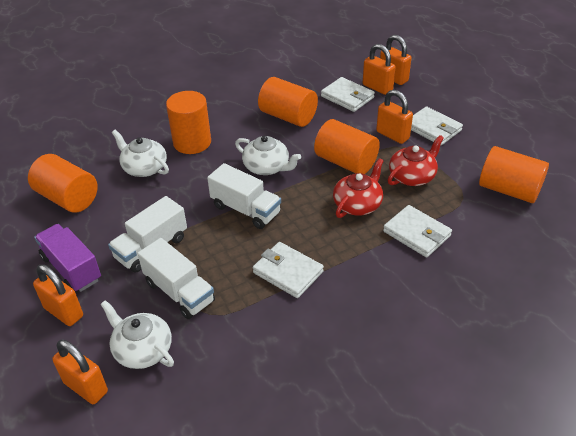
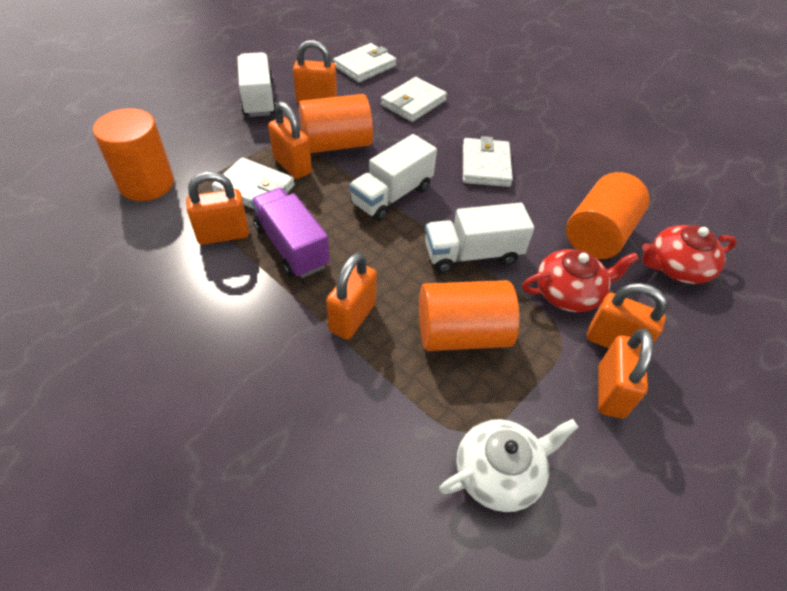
orange cylinder: [28,154,98,213] [166,91,211,154] [258,77,318,127] [314,119,380,174] [479,146,549,203] = 5 -> [93,108,174,201] [299,94,373,153] [419,280,520,351] [566,172,650,259] = 4
orange padlock: [33,265,83,326] [52,340,108,404] [363,44,396,95] [376,90,413,144] [380,35,411,85] = 5 -> [186,172,249,245] [268,101,312,179] [293,40,337,103] [326,252,377,339] [587,283,668,348] [598,328,653,418] = 6
white teapot: [100,300,174,369] [112,130,169,177] [235,135,301,175] = 3 -> [439,419,579,512] = 1

